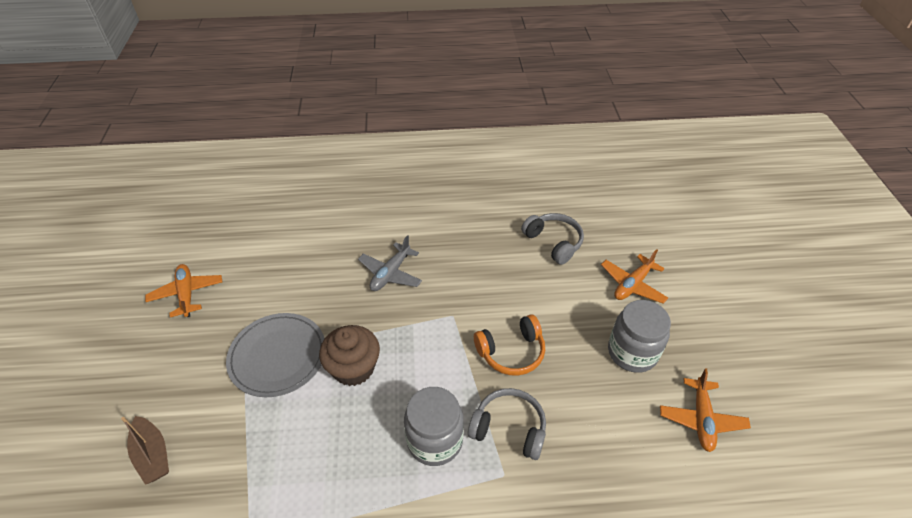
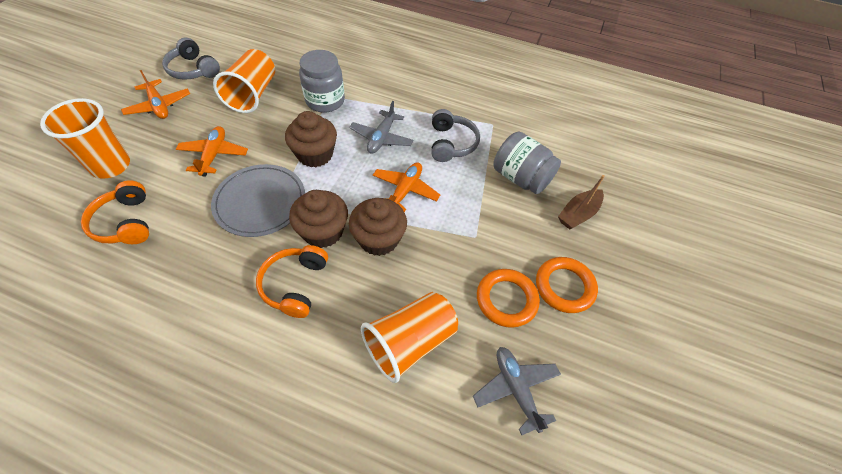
brown cupcake: [319,325,380,386] = 1 -> [285,111,337,168] [289,190,348,248] [349,198,407,256] = 3
grey plane: [358,235,422,291] = 1 -> [349,101,413,154] [473,347,561,436] = 2
orange cup: none = 0 -> [40,98,130,179] [213,49,275,113] [361,292,458,383] = 3
orange headphones: [474,315,545,376] = 1 -> [81,180,149,244] [256,245,328,318] = 2
orange ring: none = 0 -> [477,269,540,328] [536,257,598,313] = 2

